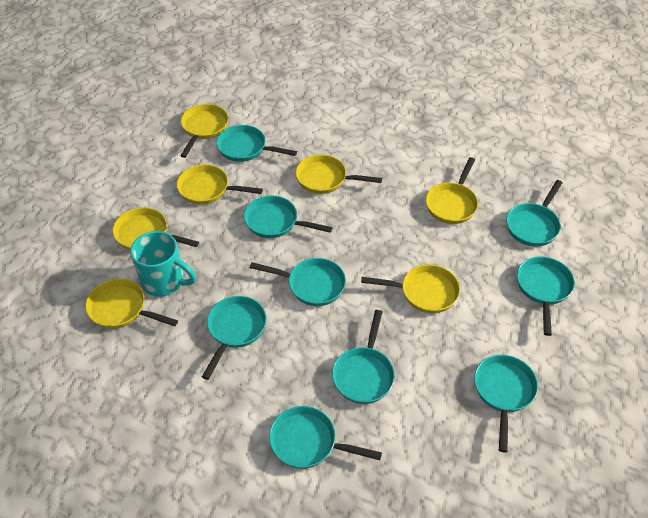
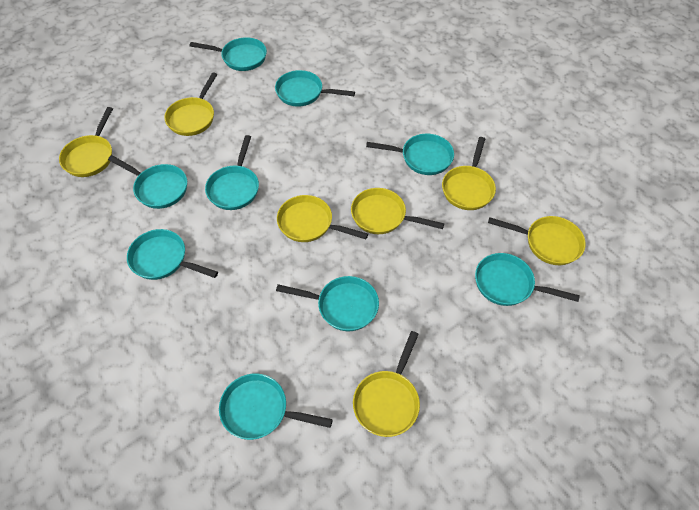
turquoise mug: [131,231,196,297] = 1 -> none = 0

